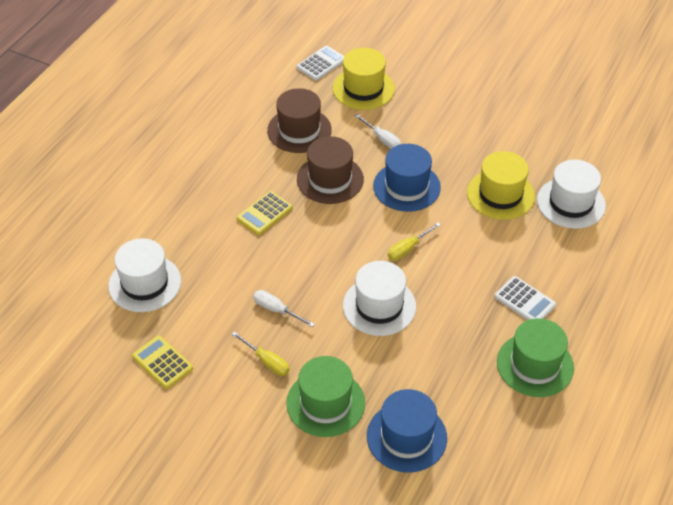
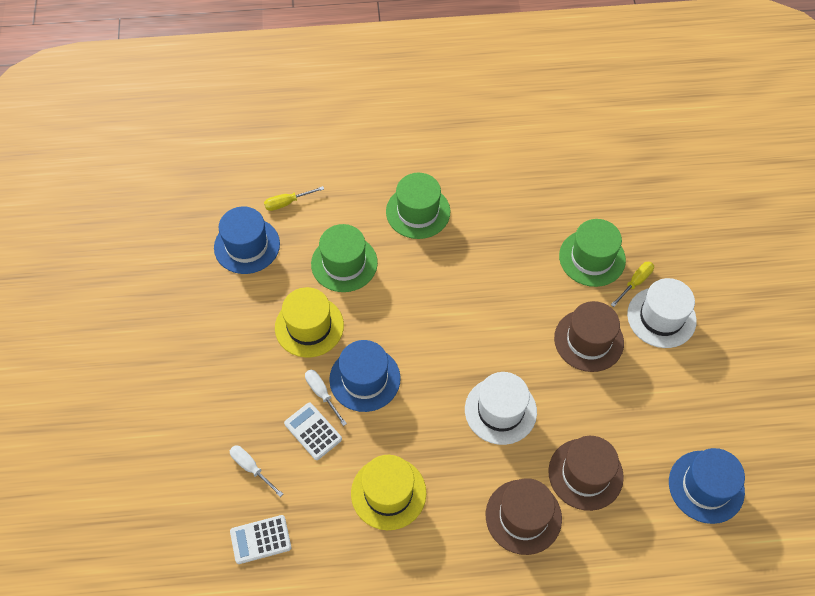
blue hat: [367,389,447,472] [373,144,441,212] = 2 -> [214,207,280,274] [329,340,401,412] [669,448,745,524] = 3
brown hat: [267,88,332,153] [297,136,364,204] = 2 -> [486,478,562,555] [548,436,624,511] [554,301,624,372] = 3
green hat: [286,356,365,437] [497,318,574,397] = 2 -> [311,224,378,292] [386,173,450,239] [559,219,626,287] = 3
white hat: [108,238,181,312] [343,261,416,336] [537,160,606,229] = 3 -> [465,372,537,445] [627,278,697,348] = 2
yellow calculator: [132,335,193,389] [237,191,292,235] = 2 -> none = 0

